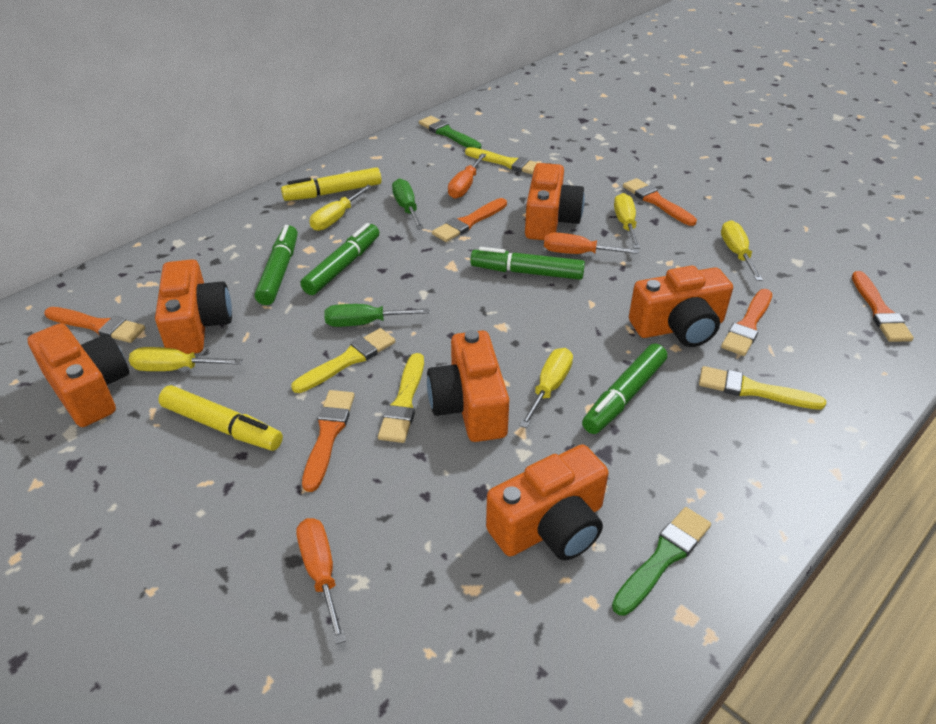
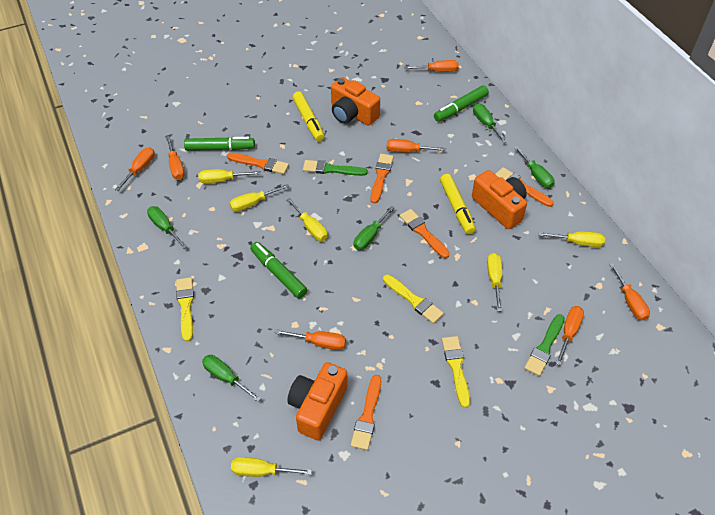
green marker: [255,225,298,305] [301,223,379,295] [470,247,585,280] [582,344,667,434] = 4 -> [184,137,255,151] [250,242,307,298] [434,85,489,122] = 3
green screwdriver: [324,304,430,327] [392,178,424,230] = 2 -> [147,206,187,249] [202,355,261,402] [354,205,395,250] [473,103,507,143] [514,146,555,188] = 5
orange brush: [44,307,145,343] [302,390,355,492] [432,198,507,242] [623,178,697,226] [721,289,772,356] [852,271,914,342] = 6 -> [227,153,289,174] [351,375,381,450] [371,154,394,203] [400,209,450,258] [495,167,554,207] = 5
orange camera: [28,323,129,427] [155,259,232,354] [427,330,509,442] [486,444,609,560] [525,163,585,240] [629,266,733,347] = 6 -> [287,362,348,440] [331,77,380,126] [472,170,527,229] = 3
orange screwdriver: [297,518,346,644] [448,153,486,199] [544,232,639,254] = 3 -> [115,147,155,191] [166,136,185,180] [275,329,346,350] [387,139,446,153] [404,60,459,72] [556,306,584,365] [609,263,650,321] = 7
yellow brush: [291,328,395,393] [378,353,424,443] [465,147,538,175] [699,366,826,410] = 4 -> [176,277,194,342] [383,275,444,324] [442,336,470,408] = 3
yellow screwdriver: [129,347,242,371] [309,185,372,231] [519,348,573,428] [614,193,640,249] [721,220,763,281] = 5 -> [198,169,261,183] [229,184,290,211] [231,457,312,477] [286,198,327,241] [487,253,502,311] [538,231,605,247] = 6

